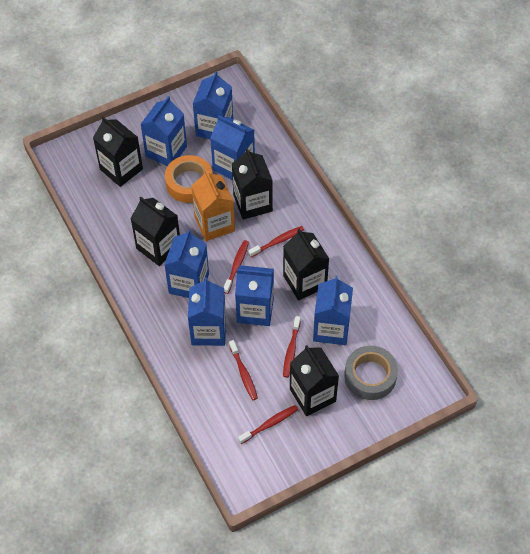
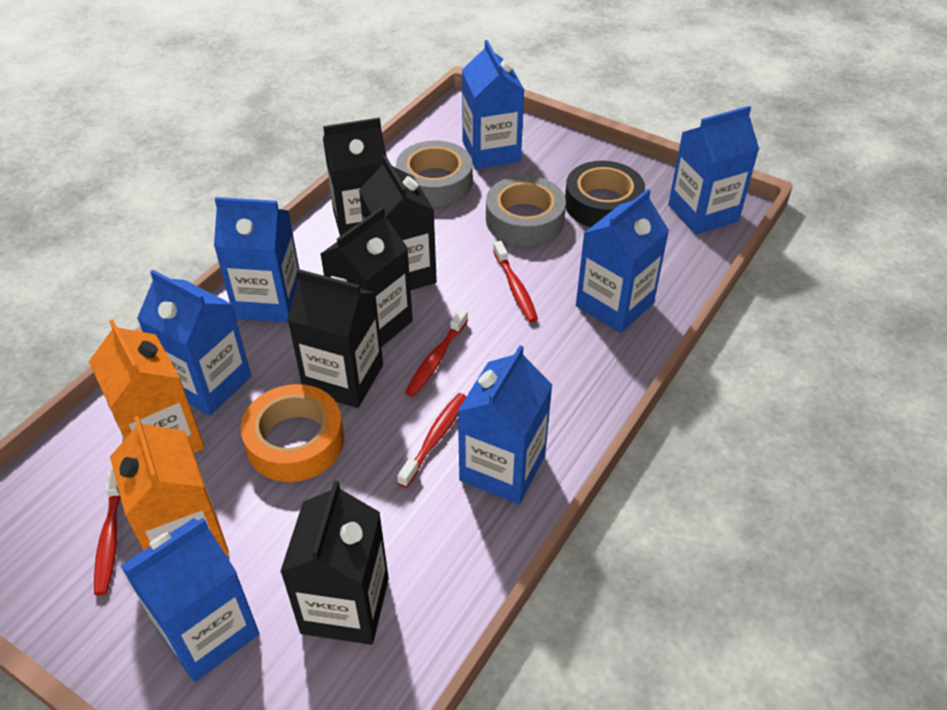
black tape: none = 0 -> [565,161,645,227] = 1
grey tape: [344,346,398,400] = 1 -> [396,141,473,207] [486,176,566,246] = 2
orange carton: [191,169,235,241] = 1 -> [89,319,205,453] [110,416,229,555] = 2
red toothbrush: [223,240,249,294] [229,340,258,400] [238,405,298,444] [248,226,304,257] [283,316,301,378] = 5 -> [94,470,121,595] [397,393,467,488] [405,309,468,397] [493,241,538,322] = 4

